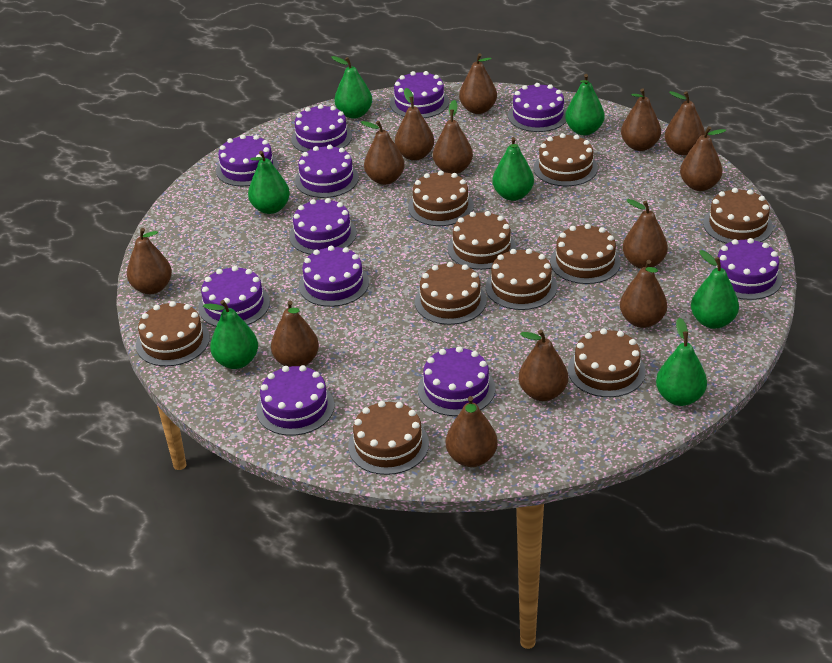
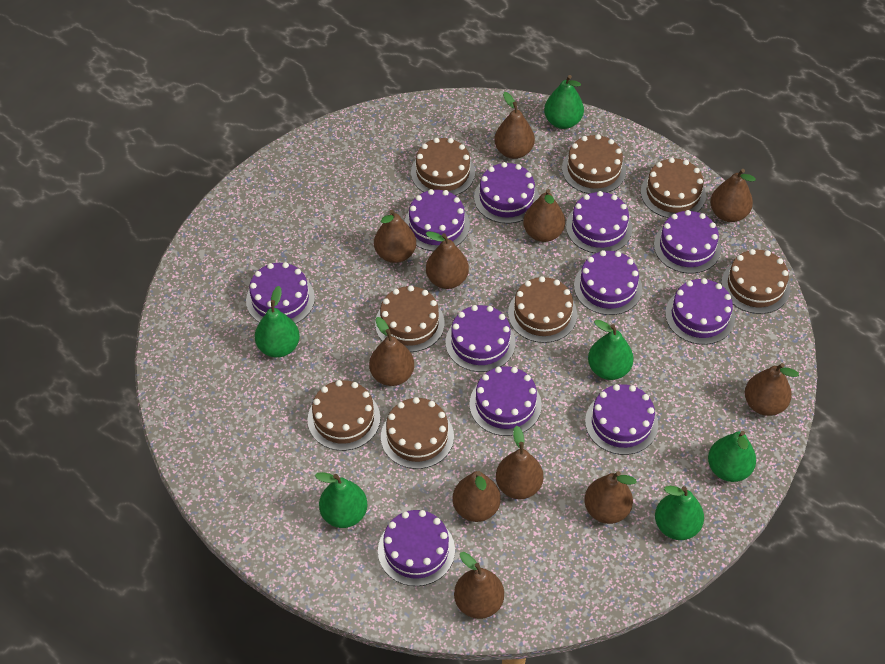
brown cake: [136,301,210,366] [348,401,429,475] [408,171,474,226] [415,262,487,325] [447,211,516,270] [486,249,557,310] [534,133,598,186] [550,224,621,284] [568,328,646,397] [703,188,773,244] = 10 -> [308,380,380,451] [375,285,444,352] [381,397,454,469] [411,138,475,195] [508,276,577,343] [562,134,626,194] [641,158,706,218] [721,249,790,314] = 8
brown pear: [127,228,172,294] [271,301,319,367] [361,121,405,185] [395,88,434,161] [433,100,473,174] [446,396,498,467] [459,53,497,114] [519,330,568,401] [620,260,667,328] [621,88,661,151] [623,199,668,269] [665,91,705,156] [680,126,726,191] = 13 -> [369,317,414,386] [374,210,416,263] [426,231,469,289] [453,471,501,522] [454,552,504,619] [494,92,535,159] [496,426,543,499] [523,189,565,242] [584,471,637,524] [710,169,756,222] [745,363,799,416] = 11
green pear: [203,300,258,369] [248,151,290,214] [331,56,372,119] [492,137,534,201] [565,74,604,135] [656,318,707,406] [691,250,739,329] = 7 -> [255,286,300,358] [315,472,367,528] [544,75,584,129] [588,320,633,380] [655,486,704,540] [708,431,756,482] = 6

